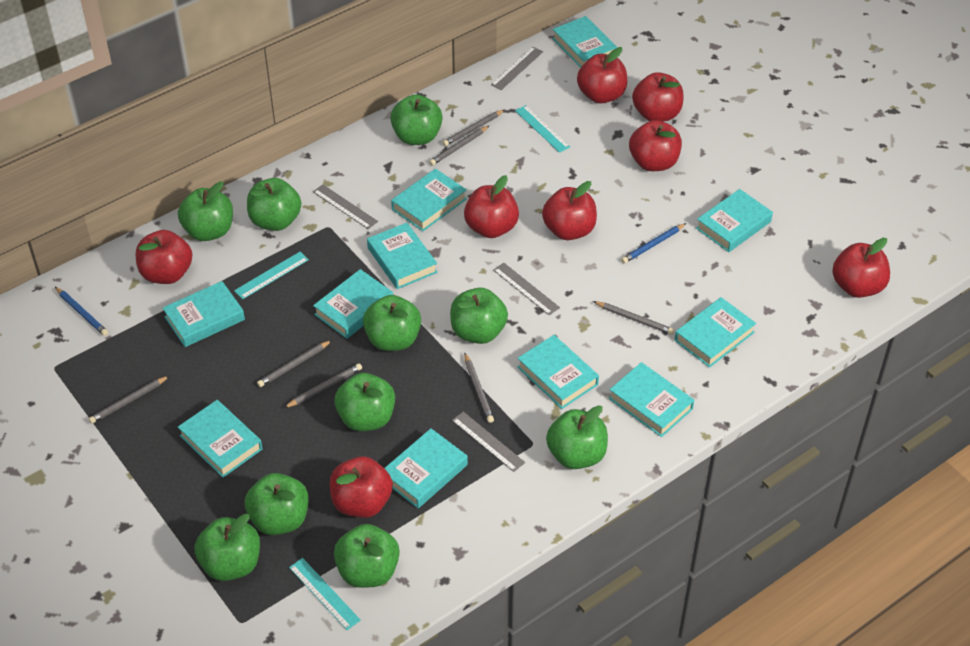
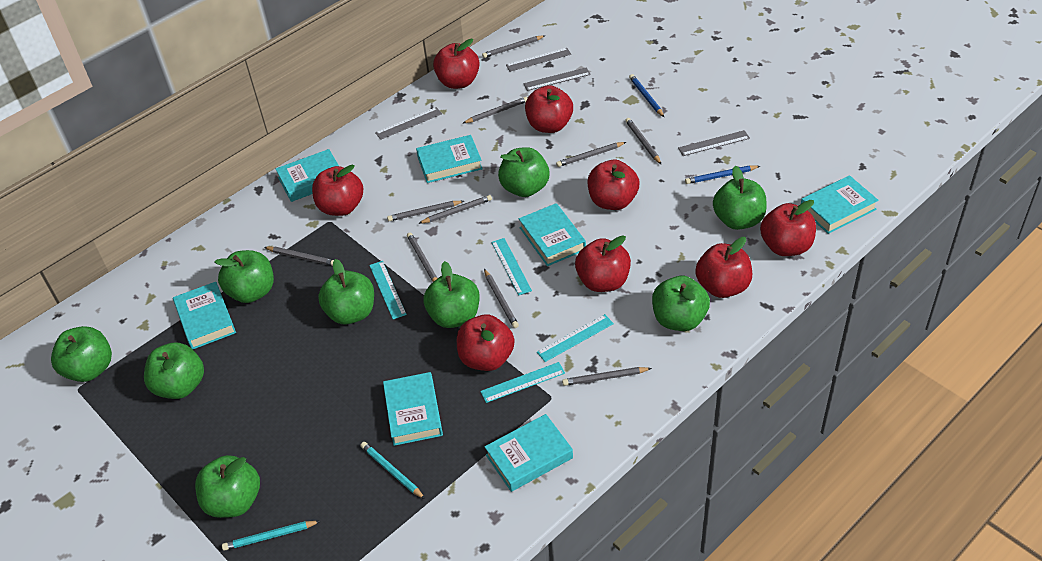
green apple: [178,181,233,241] [195,514,260,581] [245,473,308,535] [247,178,301,231] [334,373,395,431] [334,524,400,588] [363,295,421,351] [390,94,443,145] [450,288,508,344] [546,405,608,469] = 10 -> [51,326,112,382] [144,343,204,399] [195,455,260,518] [215,250,274,303] [318,259,374,324] [424,261,480,328] [498,147,550,197] [652,276,710,331] [713,166,767,230] = 9
grey pencil: [89,376,169,424] [257,340,332,387] [284,363,362,408] [429,125,490,165] [442,109,505,146] [464,353,494,423] [593,301,674,335] = 7 -> [264,247,334,266] [387,201,464,221] [407,233,438,282] [418,195,492,224] [463,97,528,123] [482,35,545,58] [484,269,519,328] [556,142,626,167] [562,367,652,386] [625,118,662,165] = 10
turquoise book: [163,281,245,347] [178,400,263,478] [313,269,393,339] [367,223,437,289] [384,428,468,508] [391,169,467,231] [517,335,599,409] [552,16,617,68] [609,362,694,437] [675,297,756,368] [696,189,773,252] = 11 -> [173,282,236,349] [276,149,339,202] [383,372,443,446] [416,135,483,183] [484,414,573,492] [519,203,586,266] [801,175,879,234] = 7
turquoise pencil: none = 0 -> [222,521,320,551] [360,442,425,499] = 2
turquoise ruler: [234,252,309,299] [289,558,361,630] [515,105,570,153] = 3 -> [369,261,407,319] [480,362,565,403] [491,238,532,295] [537,314,614,362] = 4

